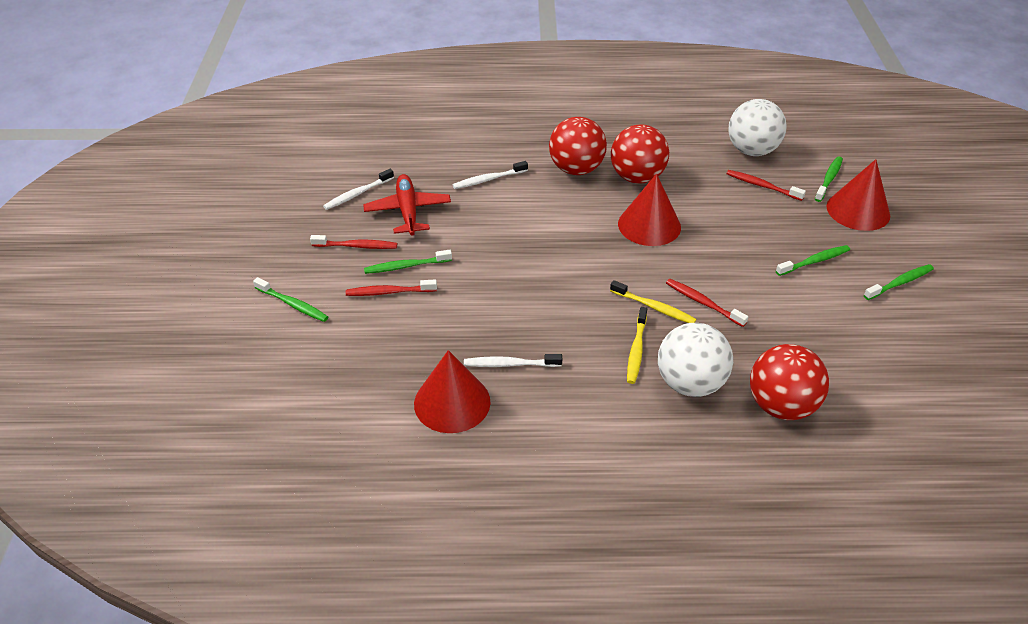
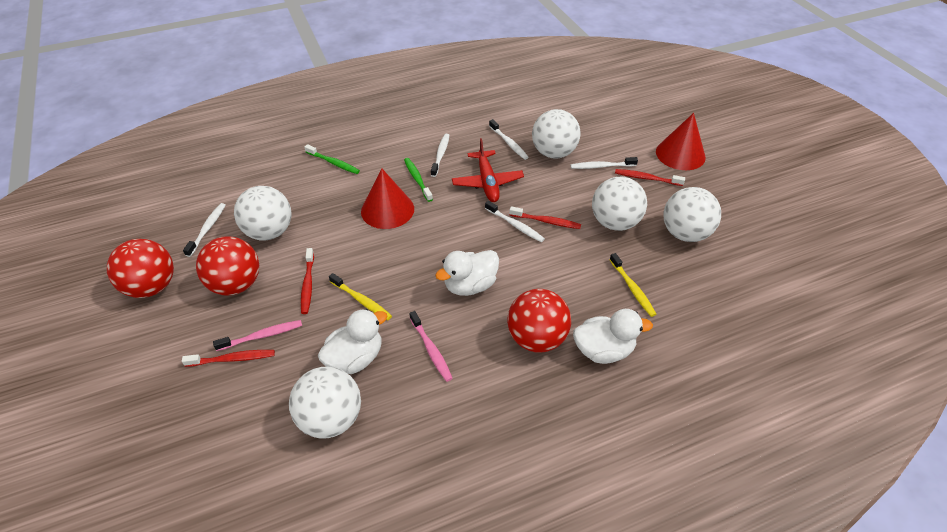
green toothbrush: [253,277,328,322] [364,250,452,274] [776,245,850,276] [815,156,843,202] [864,264,934,300] = 5 -> [304,144,360,174] [404,158,433,202] = 2
pink toothbrush: none = 0 -> [213,320,302,351] [409,311,453,382] = 2
red cone: [414,350,491,433] [618,174,681,246] [826,159,890,231] = 3 -> [361,168,414,229] [656,113,706,170] = 2
white ball: [658,323,733,397] [728,99,787,156] = 2 -> [234,186,291,241] [289,367,361,439] [532,109,581,159] [592,177,647,231] [663,187,721,242] = 5
white duck: none = 0 -> [318,309,387,374] [435,250,499,296] [573,309,653,364] = 3
white toothbrush: [323,169,394,210] [453,161,528,189] [464,354,562,367] = 3 -> [183,203,225,257] [431,134,449,177] [485,201,545,242] [489,119,529,160] [571,157,638,169] = 5

